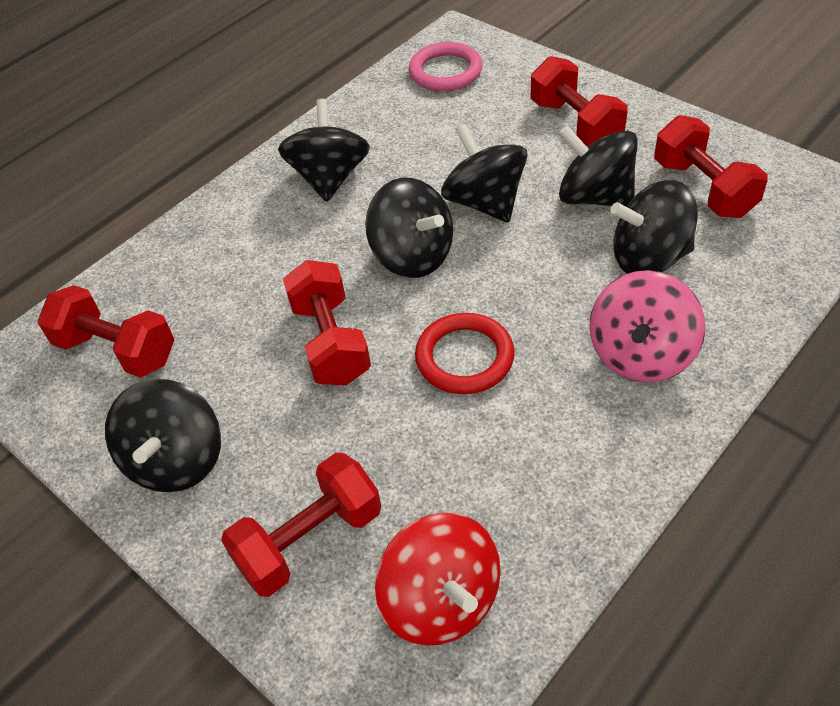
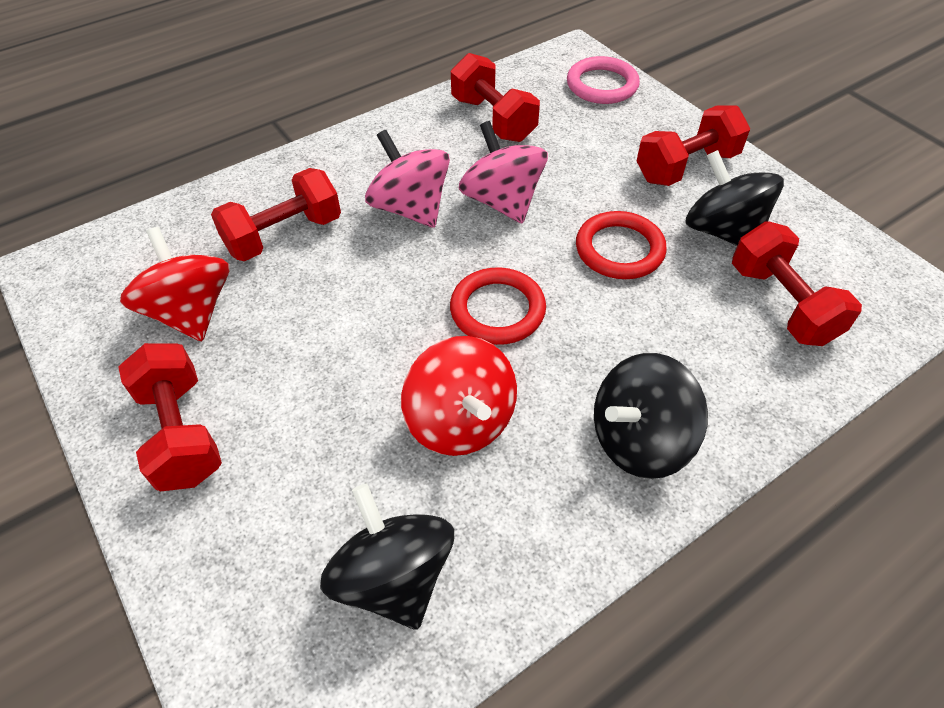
black spinning top: [105,379,221,492] [278,99,370,202] [365,178,453,278] [441,124,528,223] [559,125,638,207] [610,180,698,274] = 6 -> [320,483,454,630] [594,353,708,479] [685,150,784,246] = 3
pink spinning top: [589,270,706,382] = 1 -> [365,130,450,228] [459,121,548,223] = 2
red ring: [415,313,515,394] = 1 -> [450,267,546,345] [576,211,667,279] = 2
red spinning top: [375,513,501,646] = 1 -> [120,227,230,341] [401,336,517,456] = 2

